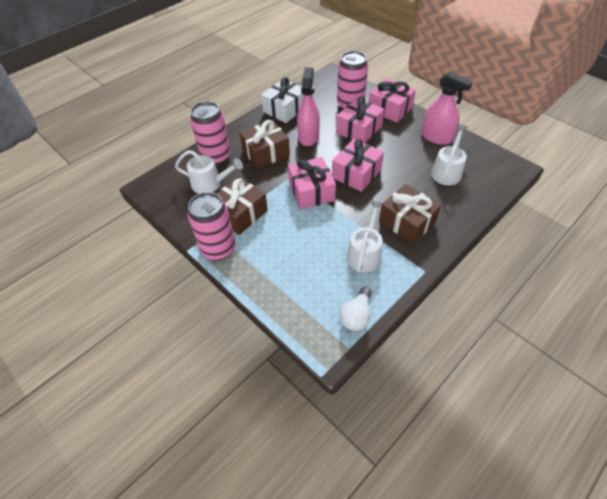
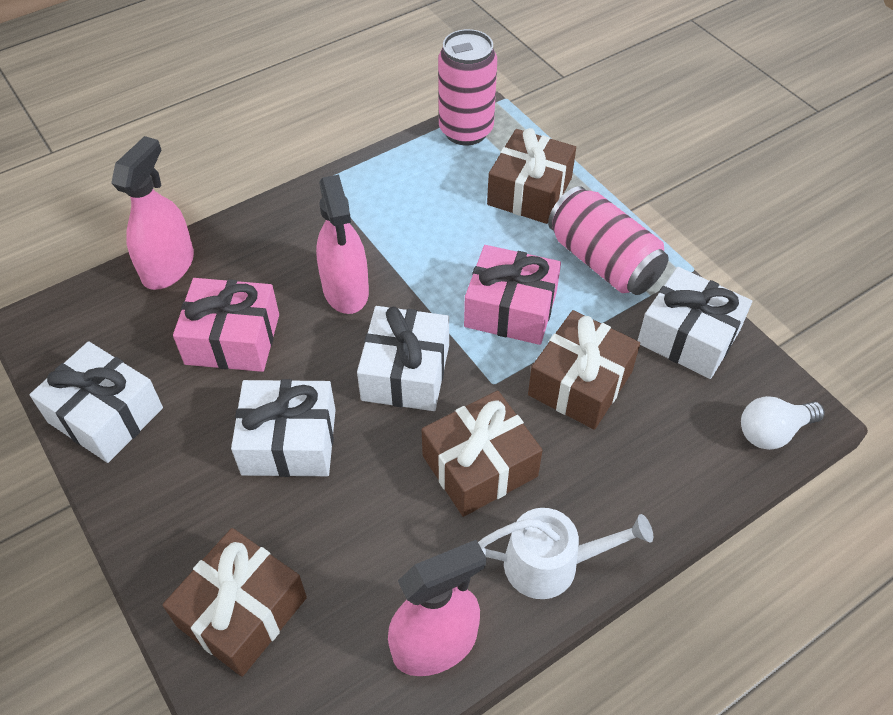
brown gift: [217,177,268,235] [240,120,290,169] [379,184,441,244] = 3 -> [162,528,307,677] [421,391,543,517] [487,128,576,224] [528,310,640,430] = 4
pink can: [188,192,236,261] [190,101,231,165] [337,51,368,110] = 3 -> [438,29,497,146] [548,186,669,295] = 2
pink gift: [288,157,336,209] [332,139,384,192] [336,97,384,143] [369,78,416,123] = 4 -> [173,278,279,372] [464,245,561,345] = 2
pink spray bottle: [297,67,320,146] [421,72,473,145] = 2 -> [111,136,194,290] [316,175,369,314] [388,540,486,676] = 3
white gift: [261,77,304,123] = 1 -> [30,341,163,463] [231,379,335,477] [357,306,449,411] [638,267,752,379] = 4
white watering can: [175,150,243,194] [347,200,383,273] [431,124,468,185] = 3 -> [478,508,653,599] = 1

